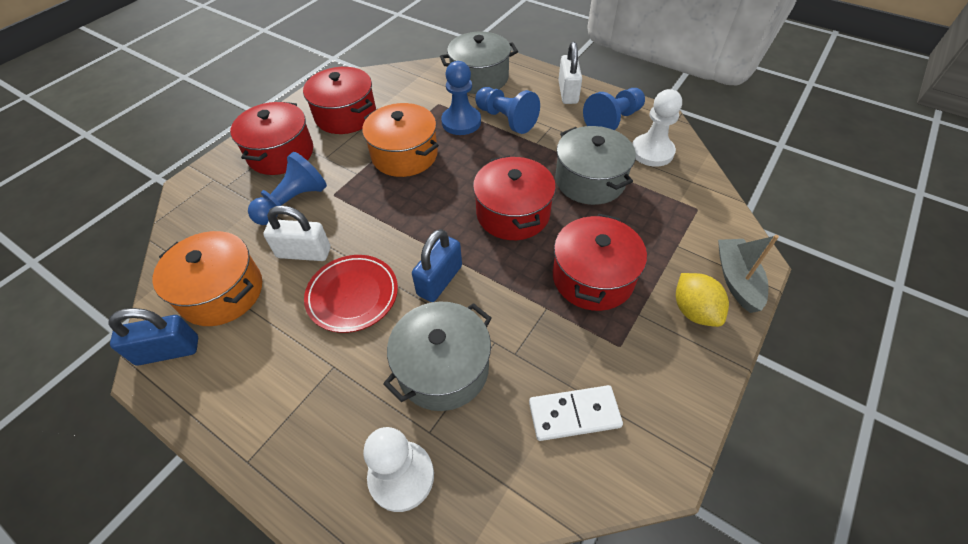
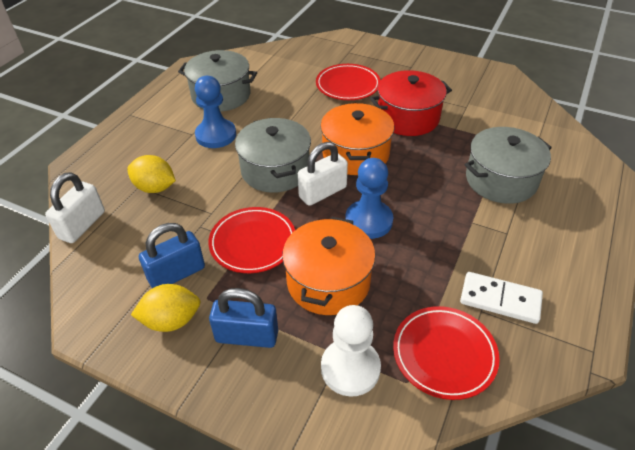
blue pawn: [248,152,327,225] [441,61,481,135] [475,87,540,134] [583,88,645,130] = 4 -> [195,76,236,148] [345,158,393,239] = 2
grey boat: [718,235,779,313] = 1 -> none = 0
red plate: [304,255,398,333] = 1 -> [208,207,295,273] [316,64,381,100] [393,306,500,400] = 3
red pot: [230,102,313,175] [303,67,376,134] [473,155,556,240] [553,214,647,311] = 4 -> [370,70,452,136] = 1
white pawn: [363,427,434,512] [632,89,682,167] = 2 -> [321,305,381,397] = 1
yellow lemon: [676,273,729,327] = 1 -> [127,155,176,193] [131,284,200,332] = 2

